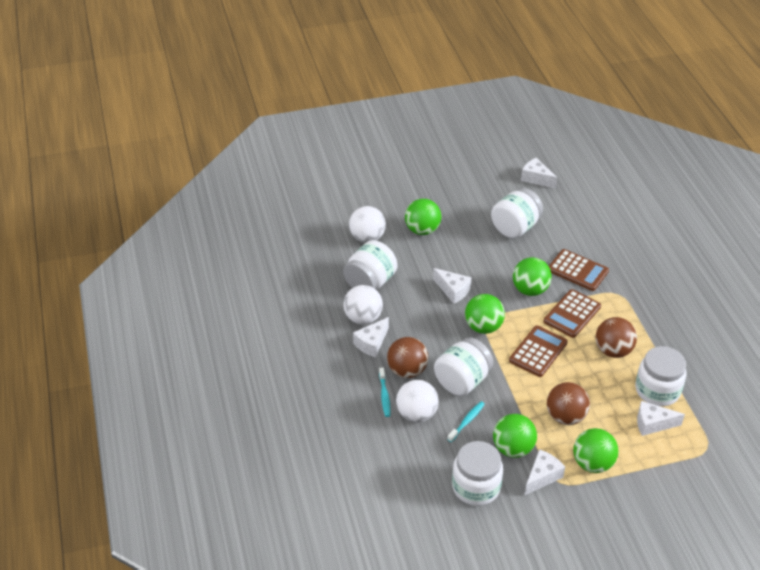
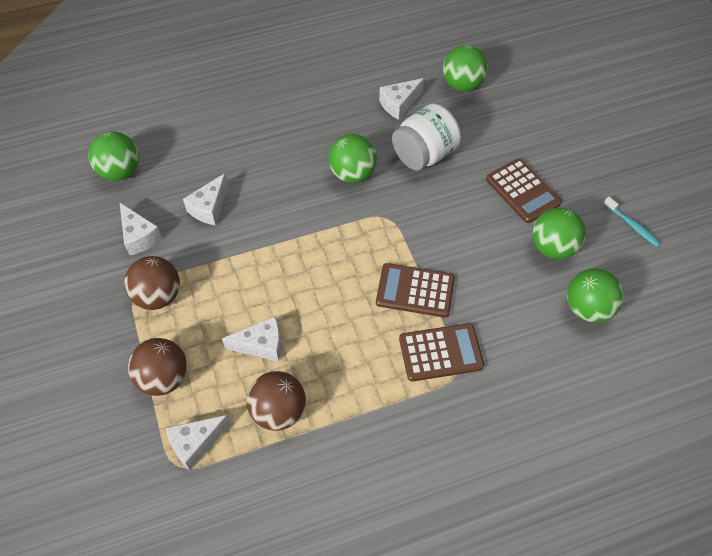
turquoise toothbrush: [379,368,391,417] [447,401,485,442] = 2 -> [604,197,661,247] = 1
white ball: [343,285,383,324] [349,206,386,243] [396,380,439,423] = 3 -> none = 0
white jar: [343,240,398,289] [434,337,493,396] [452,441,503,506] [491,188,543,238] [635,346,686,406] = 5 -> [392,104,461,171] = 1

